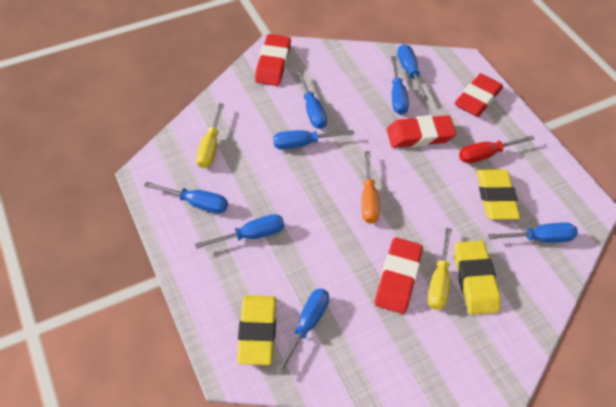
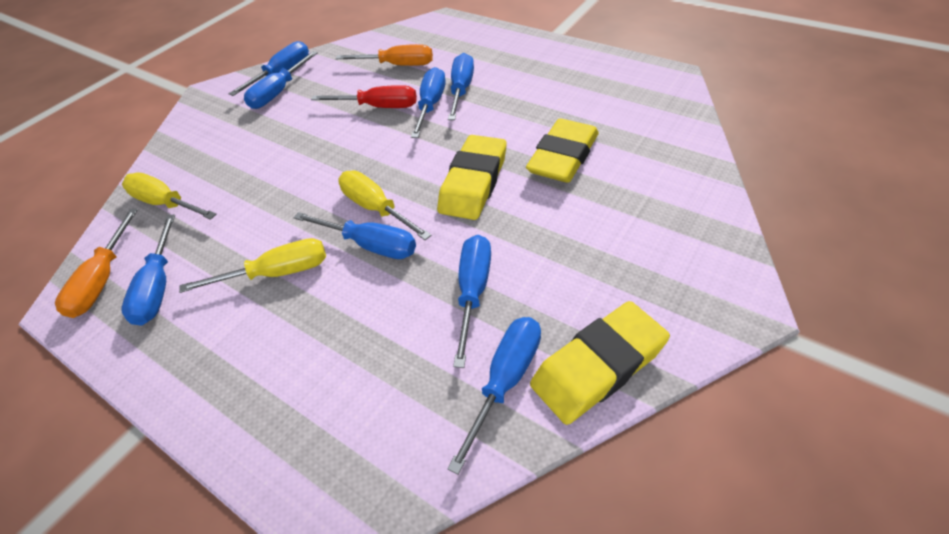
orange screwdriver: [361,151,380,224] = 1 -> [55,209,138,318] [336,44,433,66] = 2
red eraser: [255,34,291,86] [375,237,423,314] [387,115,456,148] [455,74,503,117] = 4 -> none = 0
yellow screwdriver: [196,103,224,168] [428,228,452,310] = 2 -> [122,173,216,220] [179,238,326,293] [338,170,432,240] = 3

